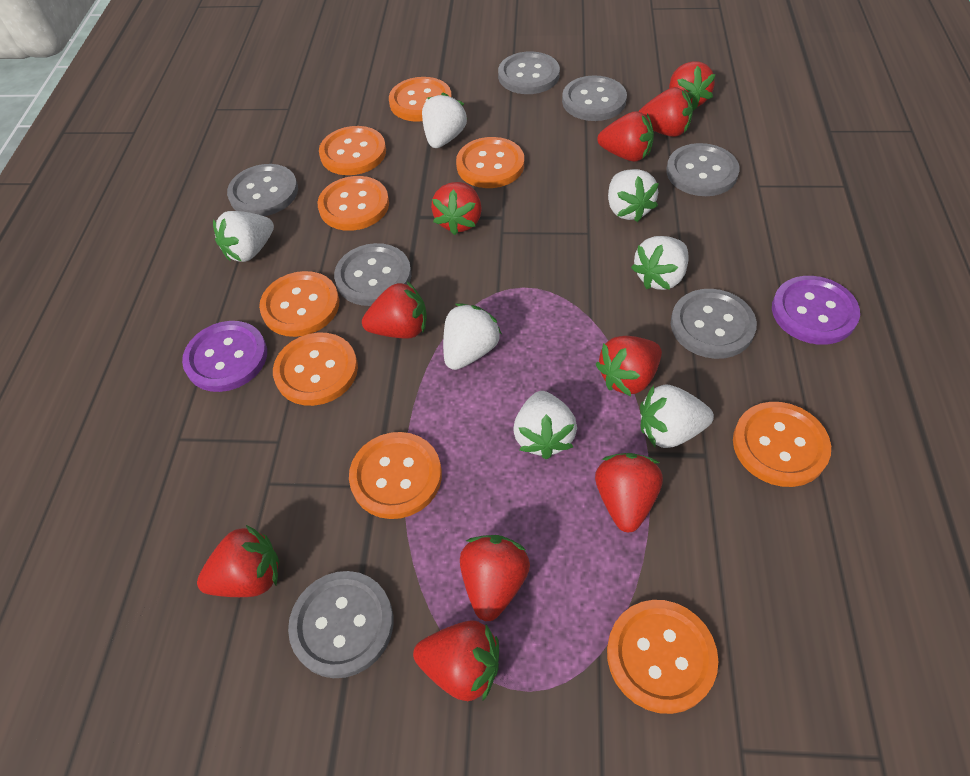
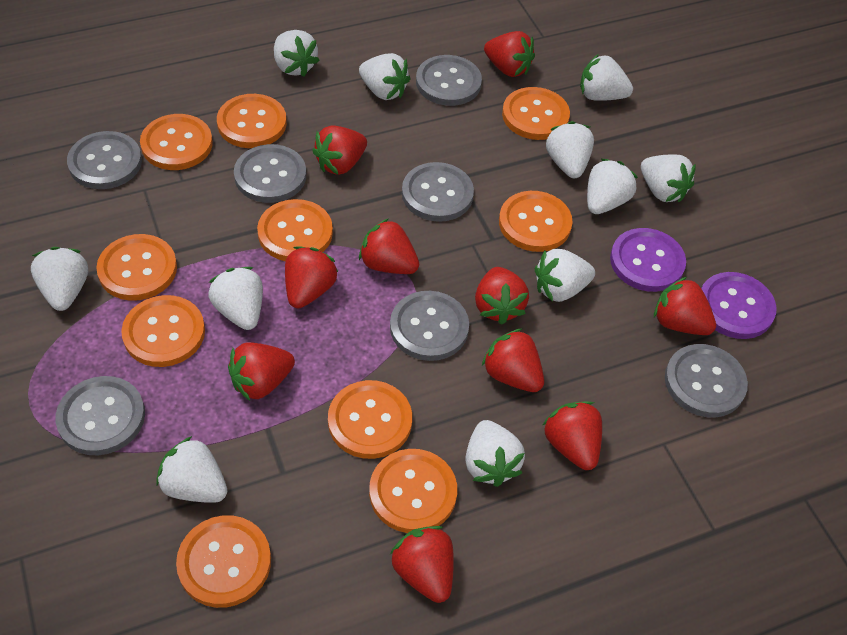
orange button: [259,271,339,337] [273,333,358,406] [318,176,389,231] [319,126,386,175] [349,432,442,519] [389,77,452,122] [456,137,524,188] [607,600,719,714] [733,402,831,487] = 9 -> [96,234,177,301] [121,295,205,367] [140,114,213,170] [176,515,271,608] [217,94,287,148] [257,199,333,261] [328,380,412,459] [369,449,457,533] [499,191,573,252] [502,87,570,140] = 10
white strawberry: [213,211,274,262] [422,93,467,148] [443,303,502,370] [513,391,577,460] [608,169,659,222] [631,236,689,290] [640,385,714,448] = 7 -> [31,247,88,311] [156,436,227,503] [208,267,263,330] [274,30,320,77] [359,53,410,100] [465,420,525,487] [535,249,595,302] [546,121,594,178] [580,54,633,101] [587,159,638,214] [641,155,696,202] = 11

